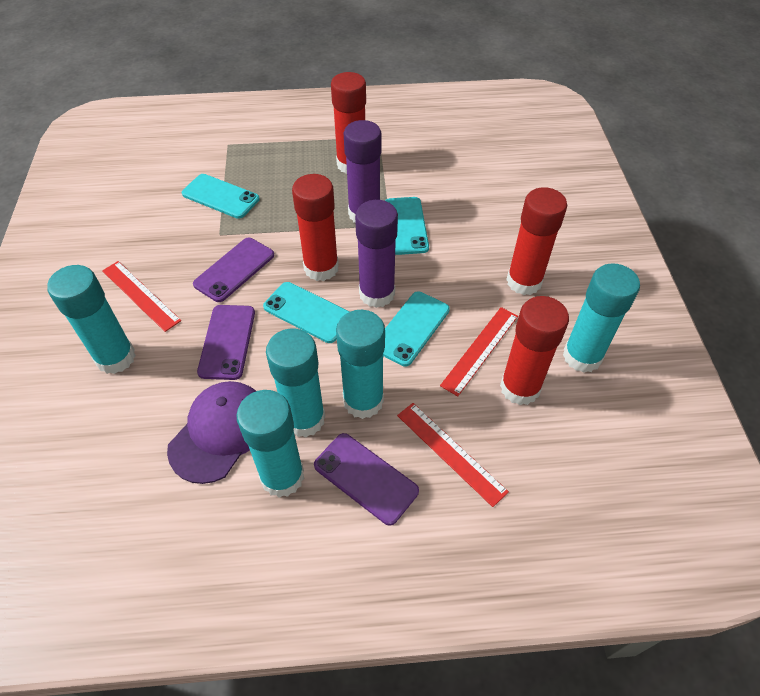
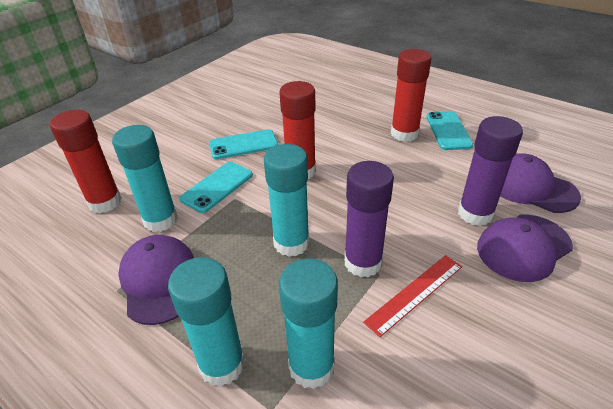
purple cap: [167,381,256,484] = 1 -> [118,235,194,325] [477,215,573,282] [500,153,581,213] = 3
purple phone: [193,238,274,302] [197,305,255,380] [314,433,419,526] = 3 -> none = 0
red glue stick: [292,174,339,281] [331,72,366,174] [500,296,569,405] [506,187,567,295] = 4 -> [50,110,122,213] [279,81,316,179] [391,49,432,142] = 3
red ruler: [102,261,181,332] [397,403,509,507] [440,307,518,396] = 3 -> [363,255,462,337] = 1
turquoise glue stick: [47,265,136,374] [236,390,304,498] [266,329,325,437] [336,310,385,419] [563,263,640,373] = 5 -> [112,125,178,232] [168,257,245,387] [264,144,310,257] [279,259,338,389] = 4
turquoise phone: [182,174,260,219] [263,282,349,343] [383,291,450,366] [385,197,429,255] = 4 -> [180,162,253,213] [209,129,278,159] [426,111,473,150] = 3

